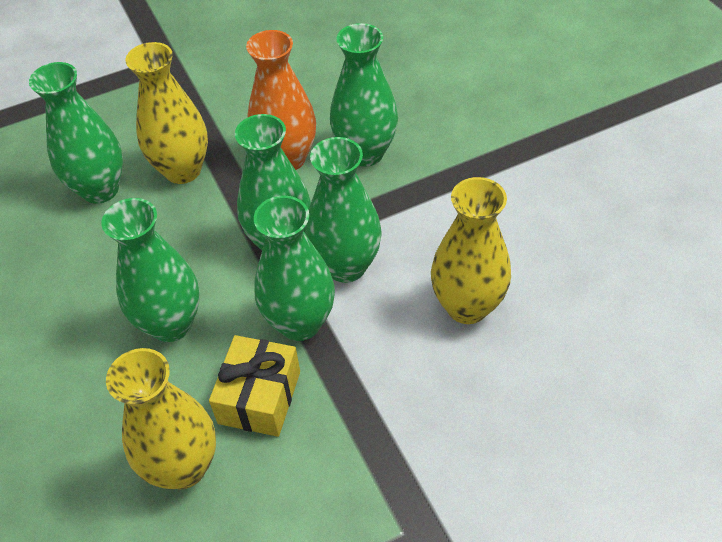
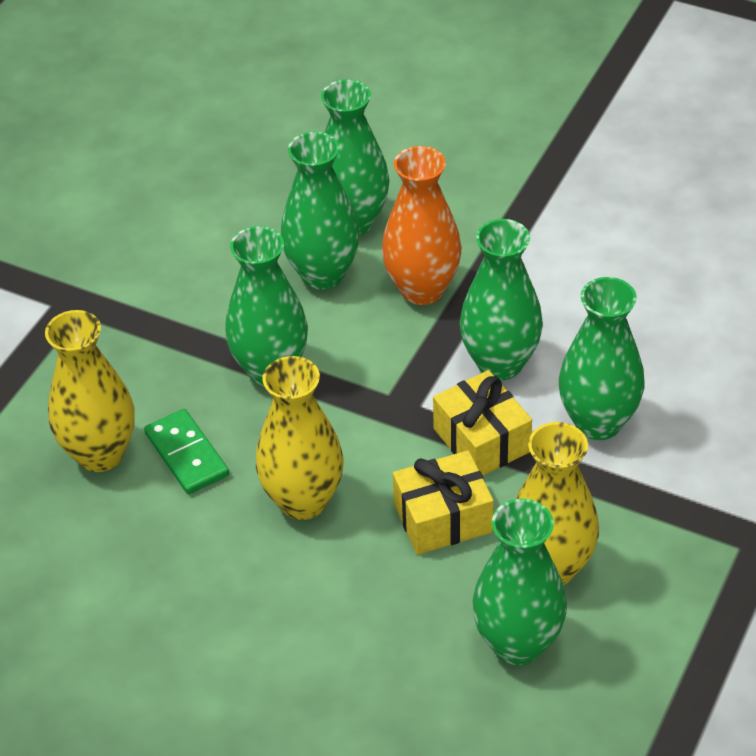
green domino: none = 0 -> [144,409,229,494] = 1
yellow gift: [209,335,300,437] = 1 -> [393,450,494,555] [433,370,532,475] = 2

